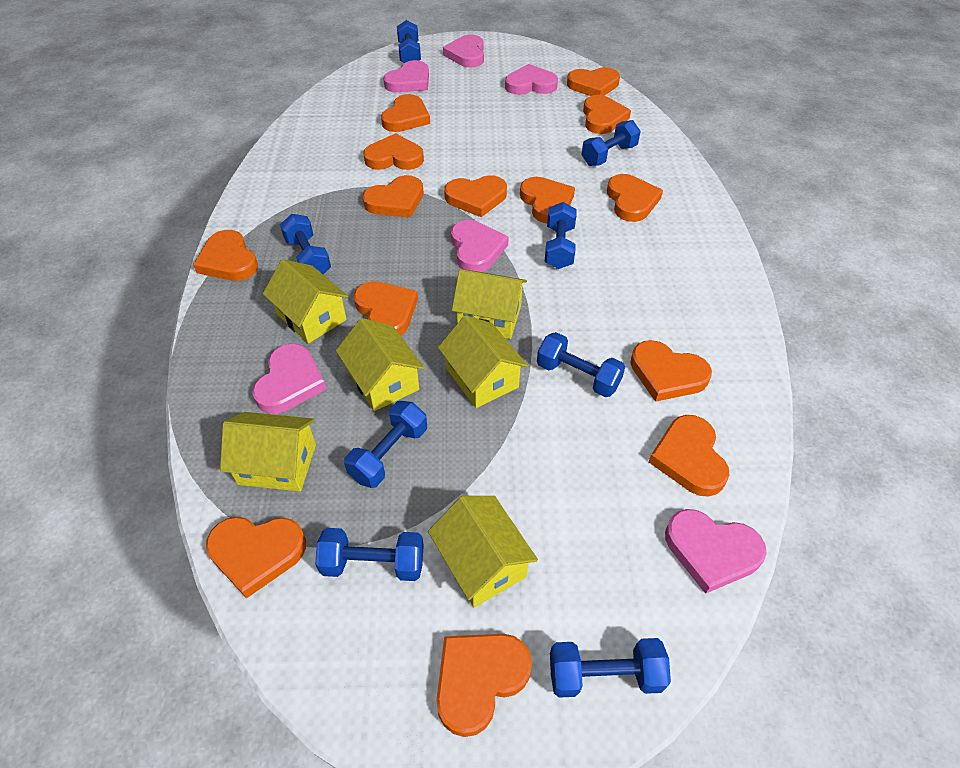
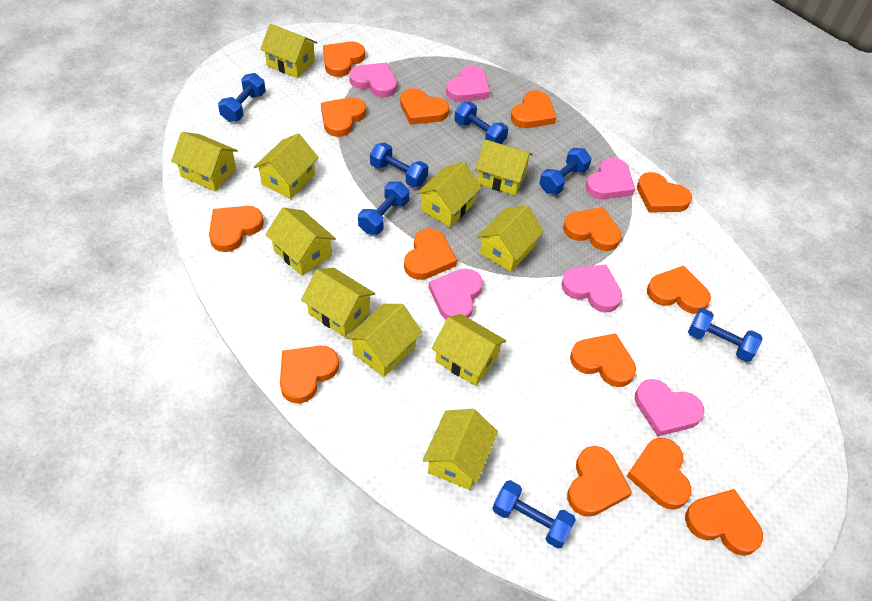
blue dumbbell: [280,214,331,274] [315,528,424,581] [344,401,427,488] [397,20,421,63] [537,332,625,397] [545,202,577,269] [550,638,671,698] [581,120,641,166] = 8 -> [218,73,266,122] [358,181,410,235] [370,142,428,188] [454,102,508,144] [492,480,576,548] [539,148,591,195] [688,308,762,362] = 7
yellow house: [220,412,316,492] [263,259,349,344] [336,318,424,411] [428,496,538,607] [438,315,528,408] [452,269,527,339] = 6 -> [171,132,238,192] [254,133,319,199] [260,24,318,78] [265,207,336,276] [301,268,375,337] [346,304,422,377] [417,162,482,227] [423,409,498,490] [431,314,506,386] [475,139,533,196] [477,205,544,272] = 11

